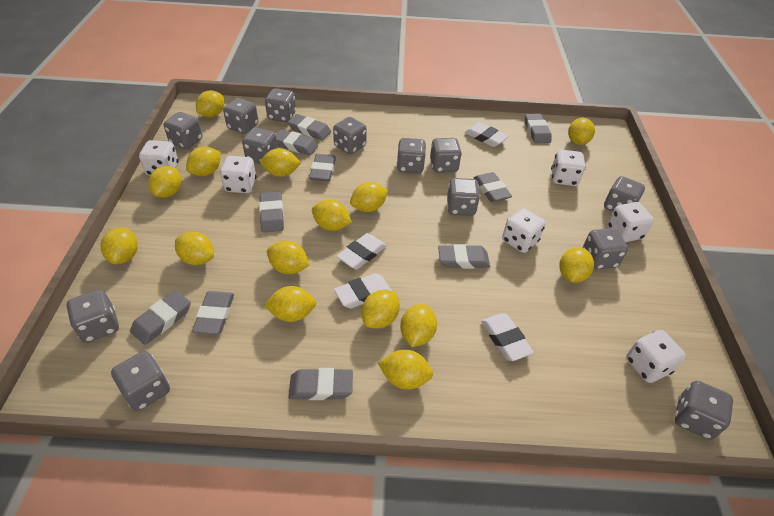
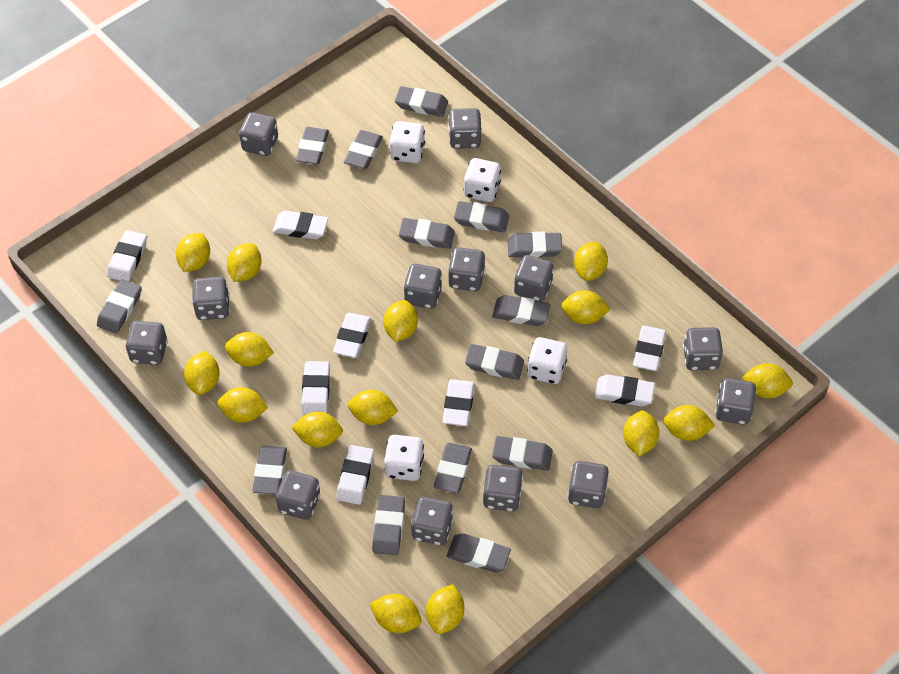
grey eraser: [130,290,191,345] [192,291,234,335] [259,191,284,233] [276,129,318,155] [288,114,331,140] [289,368,353,400] [309,154,336,182] [438,244,490,269] [473,172,512,202] [525,113,551,143] = 10 -> [97,279,142,333] [252,446,287,495] [296,127,329,164] [344,130,383,169] [372,495,405,555] [395,86,448,117] [399,218,455,249] [434,443,472,493] [447,533,511,573] [454,201,509,232] [465,344,524,380] [492,295,551,326] [492,436,553,471] [508,232,562,258] = 14
white dice: [139,140,178,176] [220,156,257,193] [502,208,545,253] [551,150,586,186] [608,202,654,242] [626,330,686,383] = 6 -> [384,435,424,481] [390,121,425,163] [464,158,501,202] [527,337,567,384] = 4
white eraser: [334,273,392,309] [337,233,387,269] [465,122,508,147] [481,313,534,361] = 4 -> [107,230,147,281] [273,211,328,239] [301,361,330,415] [333,313,371,358] [336,445,374,505] [442,379,474,426] [595,374,655,407] [633,325,666,371] = 8

